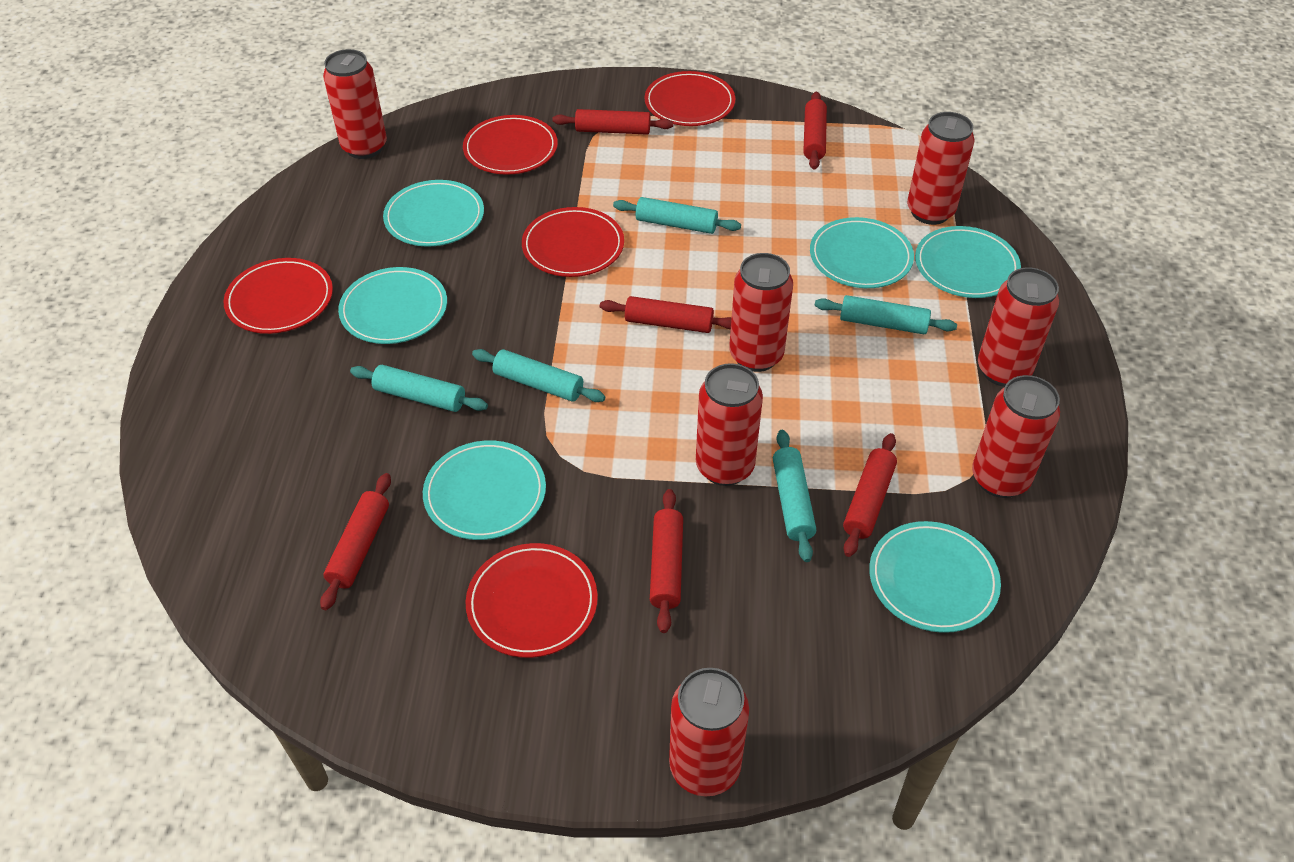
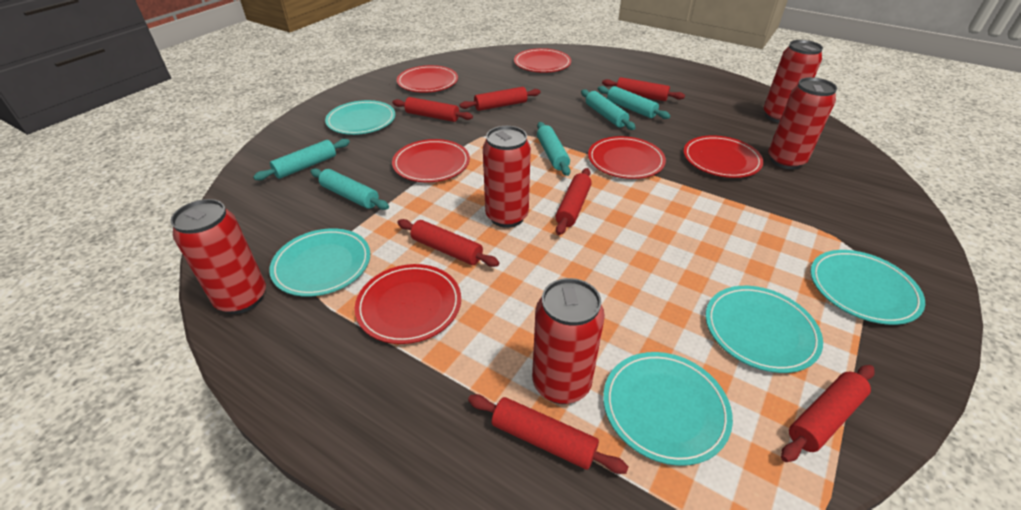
red can: [323,49,387,159] [669,668,749,796] [696,363,763,486] [729,253,793,372] [907,112,975,225] [972,375,1060,498] [978,267,1059,387] = 7 -> [170,199,266,314] [483,126,531,228] [532,278,605,404] [763,40,823,123] [768,77,837,169] = 5
red plate: [223,258,333,334] [463,115,558,175] [466,543,598,658] [522,207,624,277] [645,71,735,126] = 5 -> [355,264,461,344] [392,139,470,182] [397,65,458,93] [514,48,571,73] [588,136,666,179] [684,135,764,178] = 6
red rolling pin: [320,473,391,610] [552,109,673,135] [600,296,732,333] [650,489,683,633] [803,92,827,170] [843,433,897,557] = 6 -> [392,97,473,122] [397,219,499,267] [460,87,541,111] [468,394,628,474] [555,168,592,235] [602,77,685,101] [781,365,875,462] = 7
turquoise plate: [338,267,447,344] [383,180,484,247] [423,440,546,540] [810,217,914,288] [869,521,1001,633] [915,226,1021,298] = 6 -> [269,228,370,297] [325,100,395,135] [603,352,733,466] [706,286,823,373] [810,250,925,325] = 5

